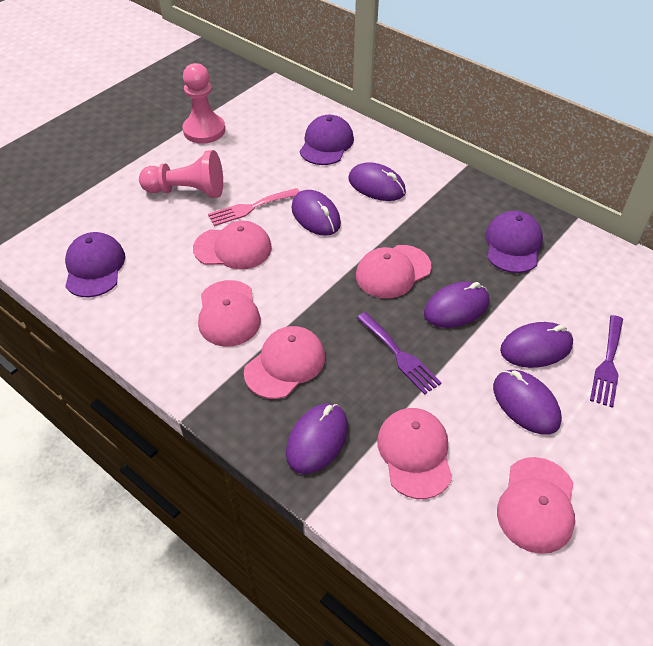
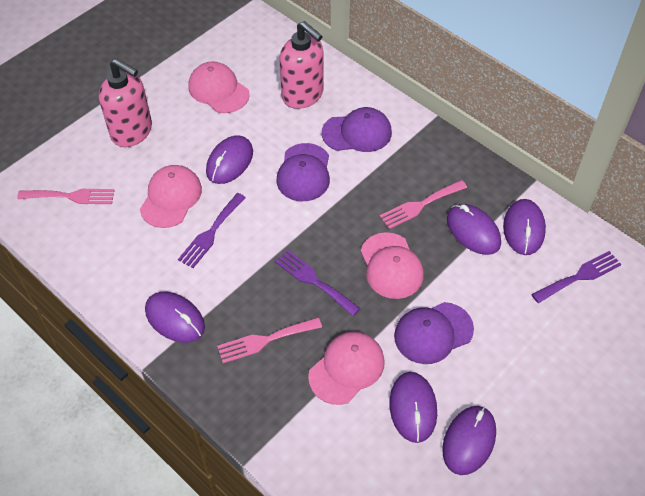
pink cap: [193,221,272,269] [198,280,261,347] [244,326,325,399] [356,245,431,298] [377,408,452,499] [497,457,575,554] = 6 -> [140,165,202,228] [188,62,250,113] [308,331,385,405] [361,232,424,299] = 4
pink fork: [208,188,300,226] = 1 -> [17,189,115,204] [217,318,322,363] [380,180,467,229] = 3
pink pawn: [139,150,223,198] [182,63,225,144] = 2 -> none = 0
pink soap dispenser: none = 0 -> [99,58,152,147] [279,21,324,109] = 2
purple fork: [357,312,441,395] [590,315,623,408] = 2 -> [178,193,246,268] [275,250,361,316] [531,251,622,303] = 3

